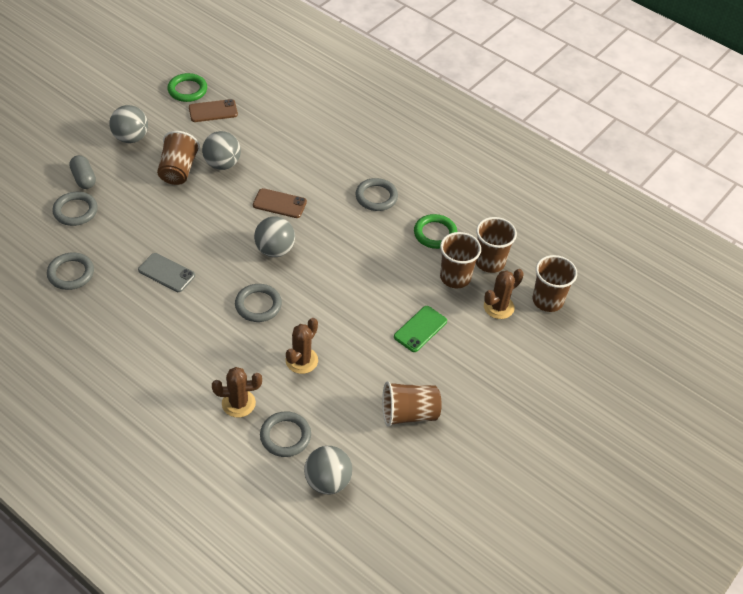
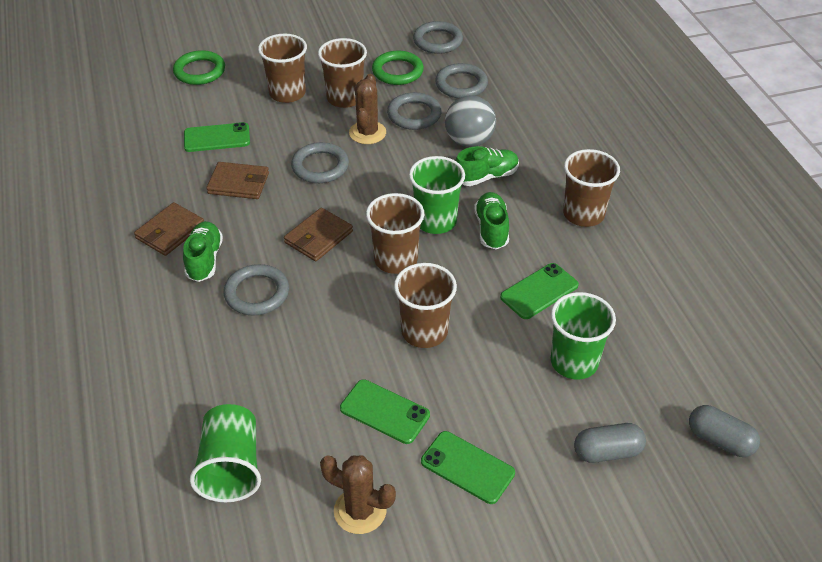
brown cactus: [212,367,262,417] [286,318,318,374] [484,269,524,319] = 3 -> [320,456,396,534] [349,74,386,144] = 2
brown phone: [189,99,238,122] [253,188,307,218] = 2 -> none = 0
brown wallet: none = 0 -> [134,202,204,256] [206,162,269,199] [284,208,353,261] = 3
green cup: none = 0 -> [190,404,261,502] [409,156,465,234] [551,292,616,379] = 3
green phone: [394,306,447,352] = 1 -> [184,122,250,152] [340,379,430,444] [421,431,515,504] [500,263,579,319] = 4
green shoe: none = 0 -> [183,221,223,282] [455,146,519,186] [474,192,509,249] = 3
grey ball: [109,105,148,143] [202,131,241,170] [254,216,295,257] [304,446,352,494] = 4 -> [445,95,496,147] = 1
grey capsule: [69,155,96,189] = 1 -> [574,423,646,463] [689,405,760,457] = 2
grey phone: [138,253,195,292] = 1 -> none = 0

